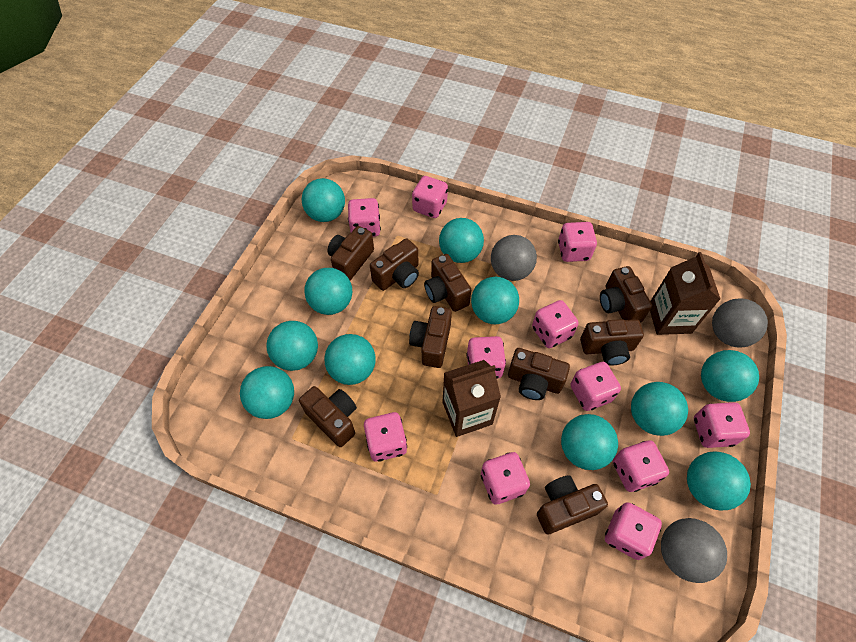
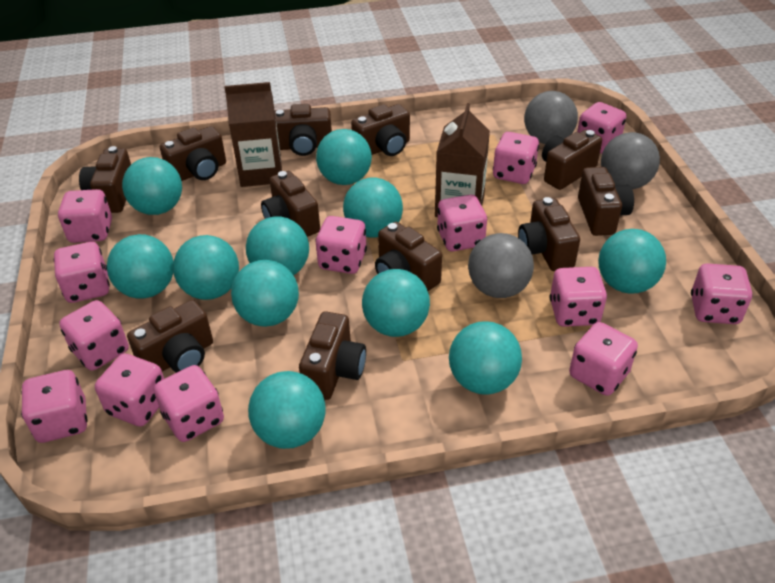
brown camera: [299,386,357,447] [327,226,374,281] [370,238,419,291] [409,306,452,368] [424,254,471,312] [508,348,570,400] [537,475,608,535] [580,319,644,366] [600,266,652,323] = 9 -> [79,146,131,213] [127,300,213,373] [160,126,226,181] [261,171,320,237] [275,104,332,156] [299,311,366,400] [351,104,410,156] [375,222,442,291] [518,197,580,271] [542,130,602,190] [578,167,634,236] = 11
pink dice: [348,198,381,237] [364,412,407,462] [412,176,448,218] [467,336,506,379] [481,452,530,504] [532,300,579,348] [558,222,597,262] [570,362,621,411] [605,502,662,560] [613,440,669,492] [694,402,750,448] = 11 -> [21,370,88,443] [54,242,110,303] [58,189,112,243] [59,300,129,371] [95,353,164,426] [154,365,224,442] [315,216,367,274] [437,195,487,251] [493,132,539,184] [550,267,607,327] [569,322,638,396] [577,102,626,154] [691,263,752,324] = 13

